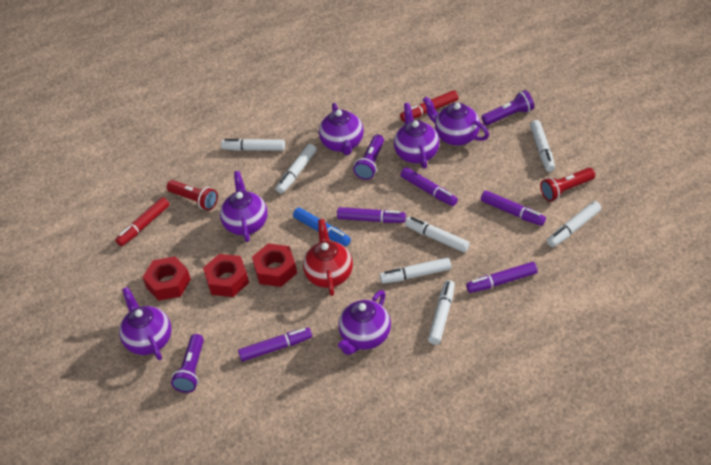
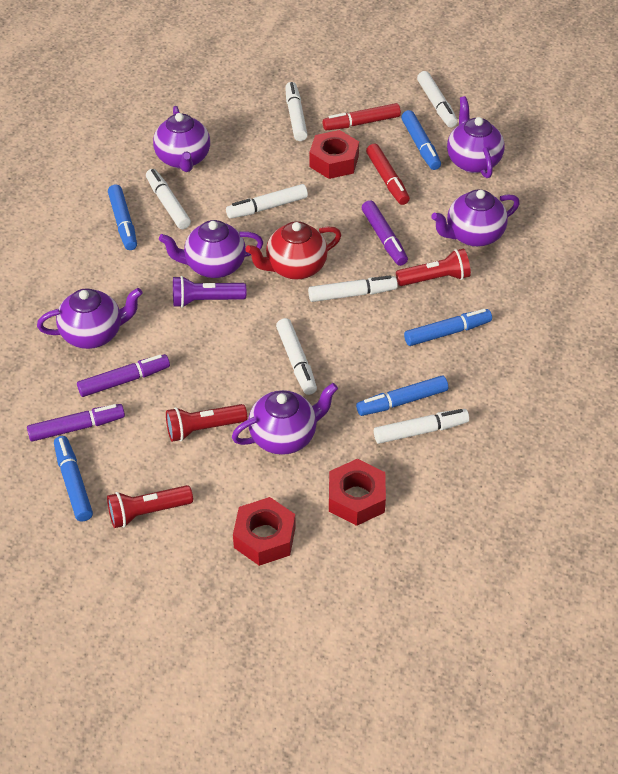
blue marker: [293,207,351,246] = 1 -> [54,436,93,522] [108,184,137,250] [356,375,448,416] [401,110,441,170] [404,309,492,346] = 5
purple flashlight: [171,334,204,393] [353,134,384,180] [481,90,534,126] = 3 -> [173,276,246,308] = 1
purple marker: [238,327,312,362] [337,207,406,223] [400,167,458,206] [466,262,537,293] [481,190,546,226] = 5 -> [27,404,125,442] [77,354,170,397] [362,200,408,266] = 3
red flashlight: [167,180,218,210] [540,168,595,201] = 2 -> [107,485,193,528] [166,404,247,442] [396,249,471,286] = 3

